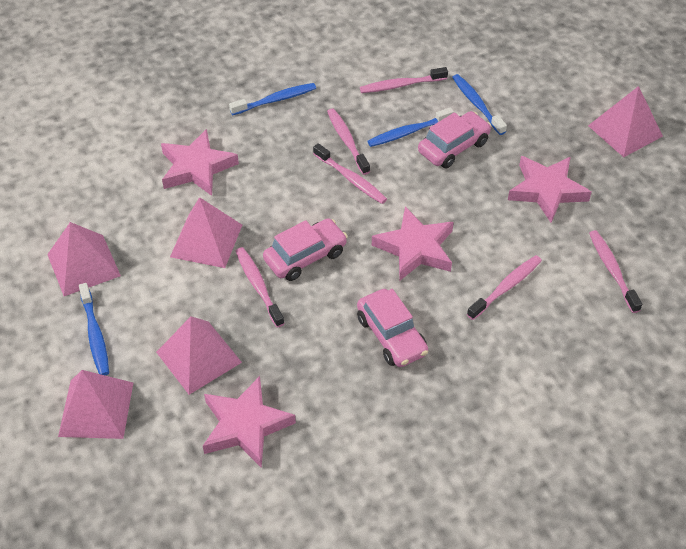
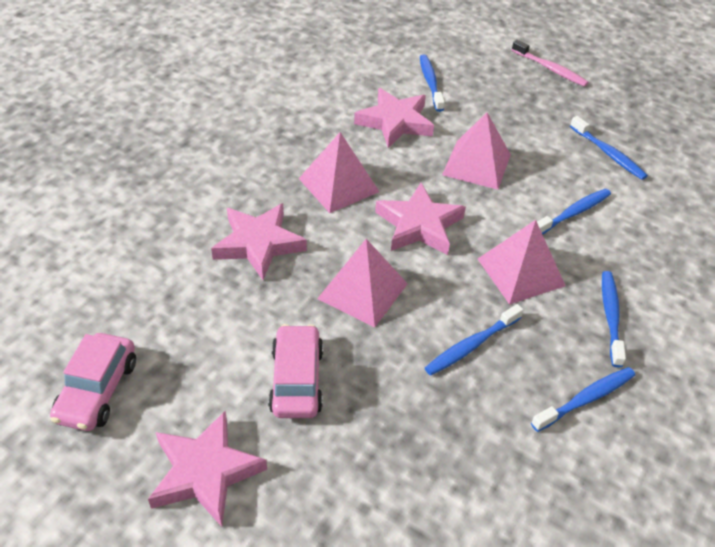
blue toothbrush: [79,283,109,375] [229,83,316,115] [367,107,454,147] [452,74,507,135] = 4 -> [420,54,445,112] [425,304,523,376] [531,367,635,432] [537,189,611,235] [570,116,648,180] [602,271,626,368] = 6
pink car: [263,218,348,281] [357,289,428,367] [418,111,491,168] = 3 -> [50,333,136,431] [268,324,323,418] = 2
pink pyramid: [47,222,121,296] [58,370,133,439] [156,316,242,395] [170,197,242,268] [588,86,663,157] = 5 -> [299,132,379,213] [317,239,408,327] [442,112,511,190] [478,220,565,305] = 4
pink toothbrush: [236,247,285,327] [313,143,387,204] [327,108,370,175] [360,67,448,93] [467,255,542,320] [589,230,642,313] = 6 -> [512,40,589,87] = 1

